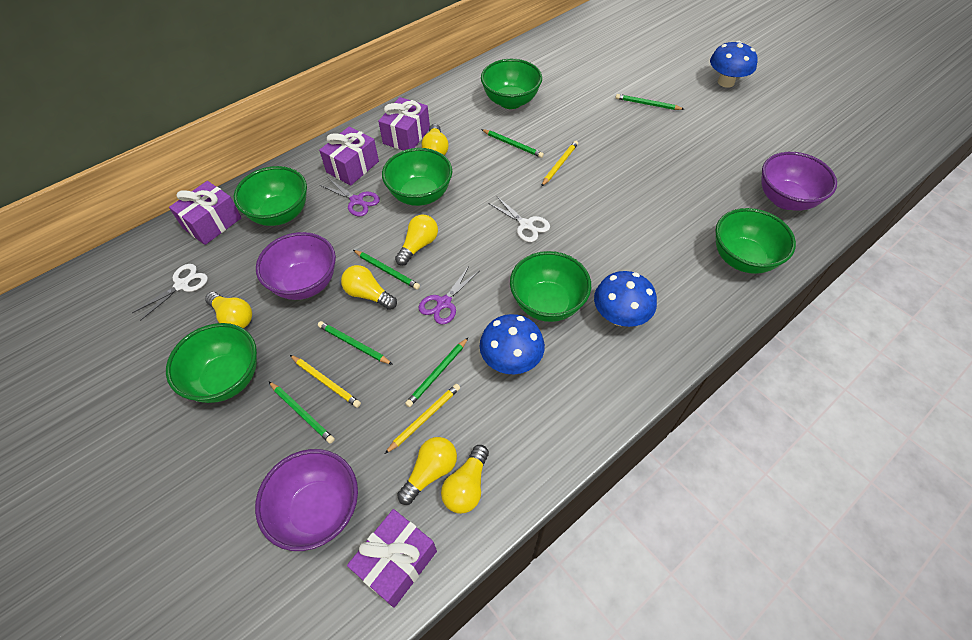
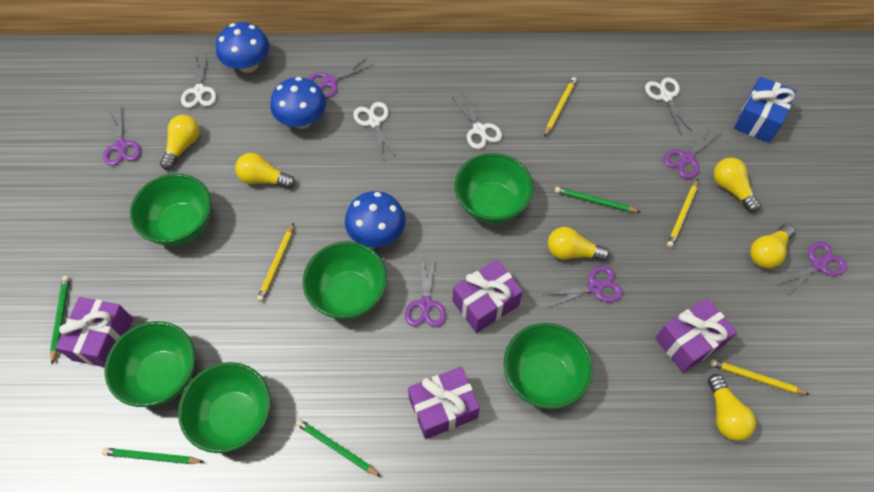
blue gift: none = 0 -> [734,77,796,143] = 1
green pencil: [269,382,335,444] [318,321,393,365] [353,250,420,290] [405,338,468,407] [481,129,544,158] [615,94,684,110] = 6 -> [50,276,70,364] [102,448,204,464] [296,419,381,477] [555,187,640,212] = 4
purple bowl: [255,449,358,551] [256,232,336,300] [761,152,837,211] = 3 -> none = 0
purple scissors: [320,178,380,217] [419,266,479,324] = 2 -> [103,108,141,166] [308,58,372,99] [405,257,446,327] [543,266,623,308] [663,126,722,179] [777,241,847,296] = 6
white scissors: [132,264,208,321] [488,197,550,242] = 2 -> [181,54,216,108] [353,102,395,157] [452,93,502,149] [645,77,692,134] = 4
yellow pencil: [290,355,361,408] [385,384,460,454] [541,140,578,187] = 3 -> [257,223,294,302] [544,77,577,137] [667,179,698,248] [710,359,810,395] = 4

